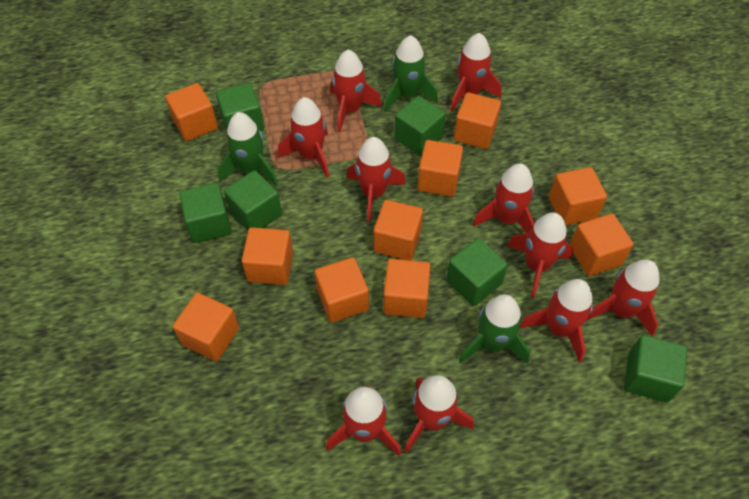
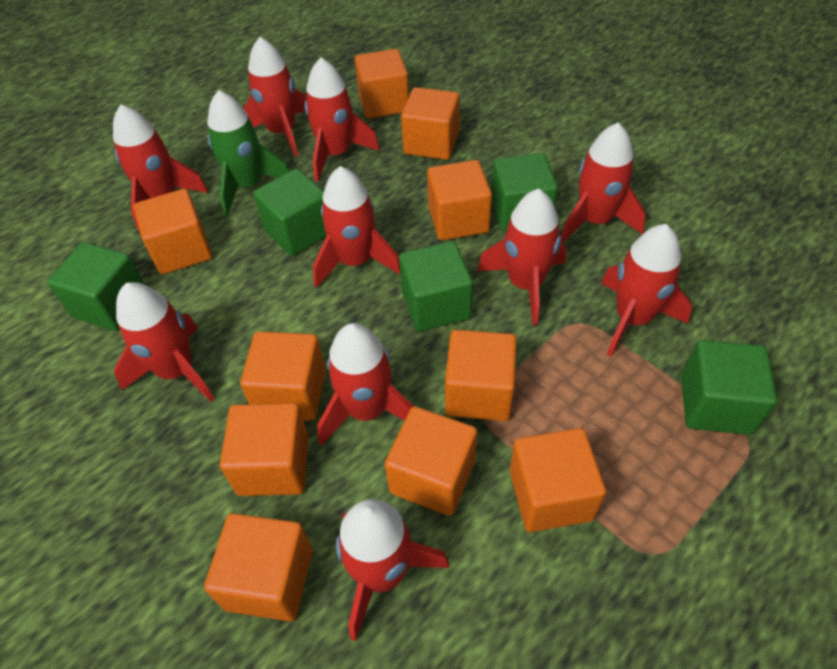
green cube: [179,183,232,243] [216,83,264,131] [224,170,282,231] [394,96,446,156] [446,238,508,306] [624,335,687,402] = 6 -> [47,242,145,331] [253,169,327,256] [399,241,473,331] [491,153,558,232] [681,340,777,435] = 5
green rocket: [218,112,278,187] [384,35,438,112] [459,295,530,364] = 3 -> [207,90,289,216] = 1

